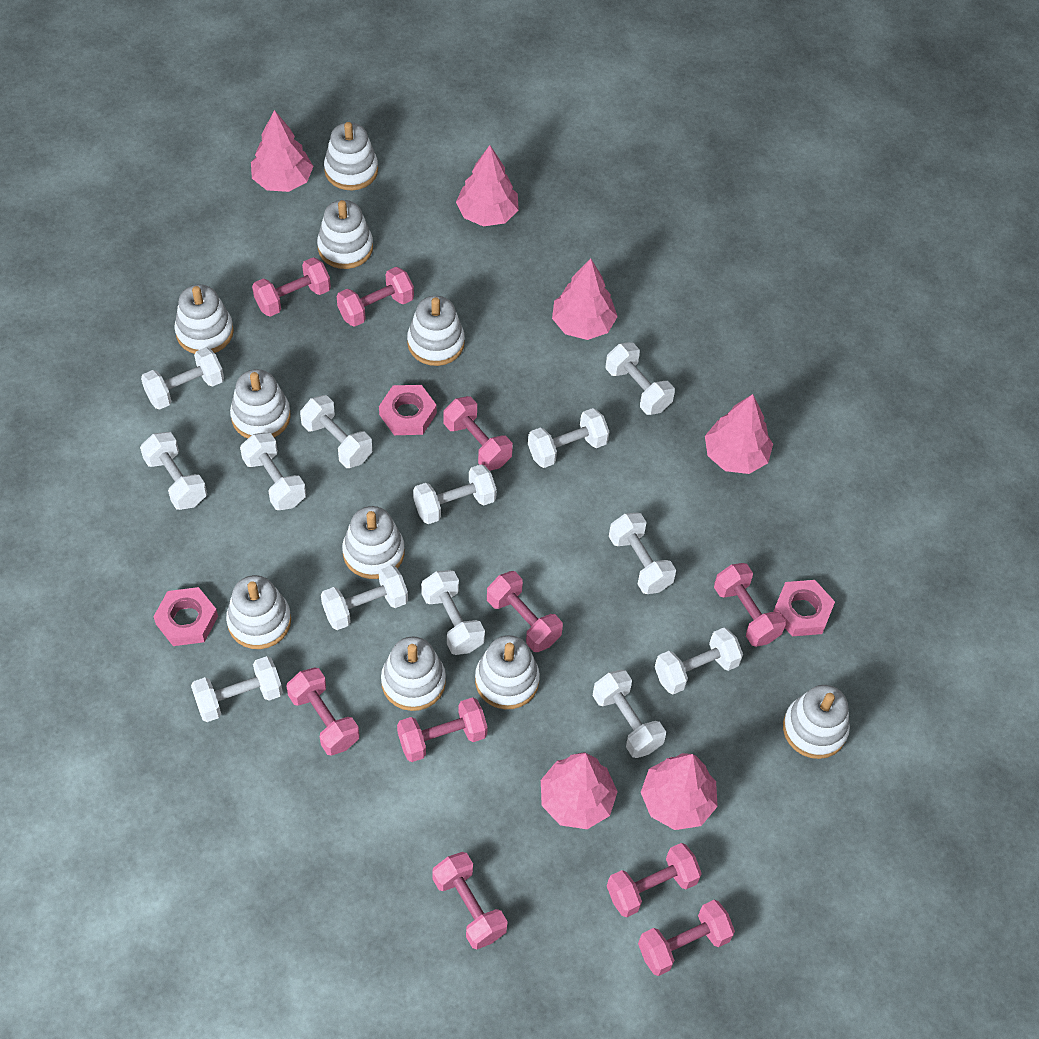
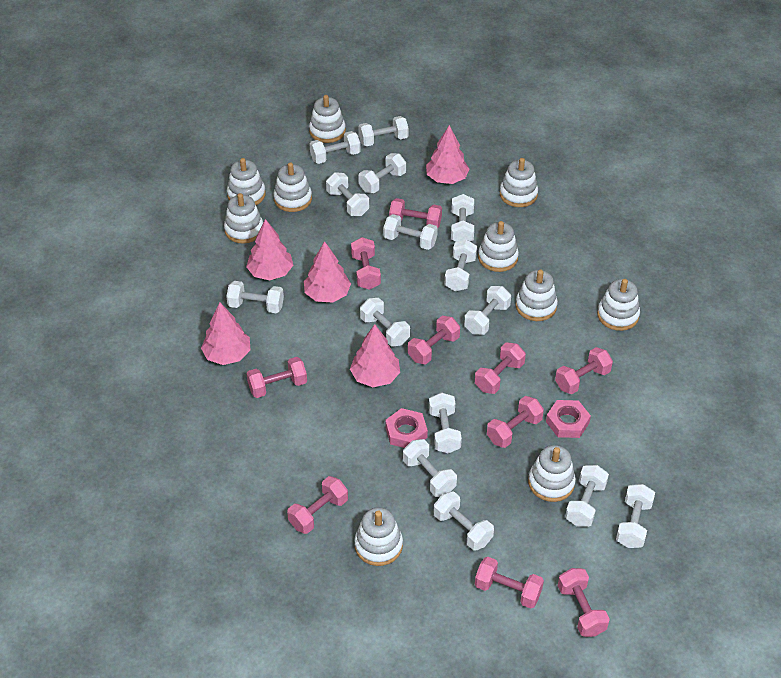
pink nut: [153,587,218,646] [379,385,437,435] [773,580,835,636] = 3 -> [385,408,428,448] [546,400,591,438] = 2
pink tree: [251,110,313,192] [456,145,519,227] [541,752,618,829] [552,259,618,340] [641,753,718,830] [705,394,773,474] = 6 -> [201,302,251,365] [246,219,293,280] [304,241,351,303] [350,324,400,387] [426,125,469,184] = 5
white dumbbell: [140,432,207,510] [141,347,224,410] [191,656,283,722] [240,432,306,510] [300,395,372,468] [321,565,408,630] [413,464,497,524] [421,570,485,655] [528,408,609,468] [593,670,666,758] [606,342,675,415] [609,513,676,594] [655,628,743,694] = 13 -> [226,281,284,313] [310,131,361,164] [326,172,369,216] [358,116,409,146] [358,153,406,193] [360,298,410,347] [383,214,438,250] [403,439,457,497] [429,392,462,453] [434,491,494,551] [444,240,477,291] [451,194,474,242] [464,286,511,335] [565,465,609,527] [616,484,655,548] = 15

